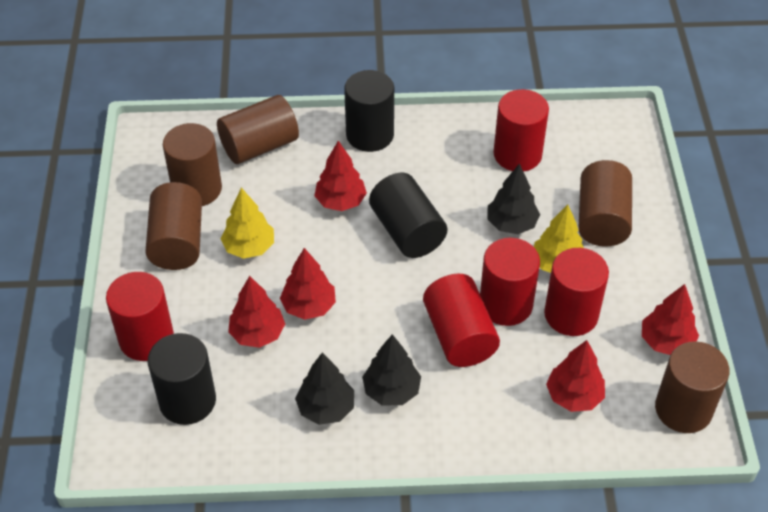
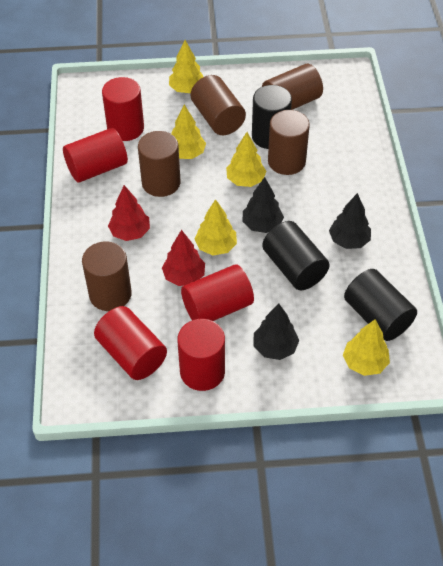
red tree: [228,276,285,348] [280,248,336,320] [314,141,367,211] [546,340,605,412] [642,284,699,355] = 5 -> [108,185,150,241] [162,230,205,286] = 2
yellow tree: [221,188,274,259] [534,205,584,273] = 2 -> [169,40,204,93] [171,104,206,159] [194,199,237,255] [226,132,266,187] [343,319,390,376] = 5

